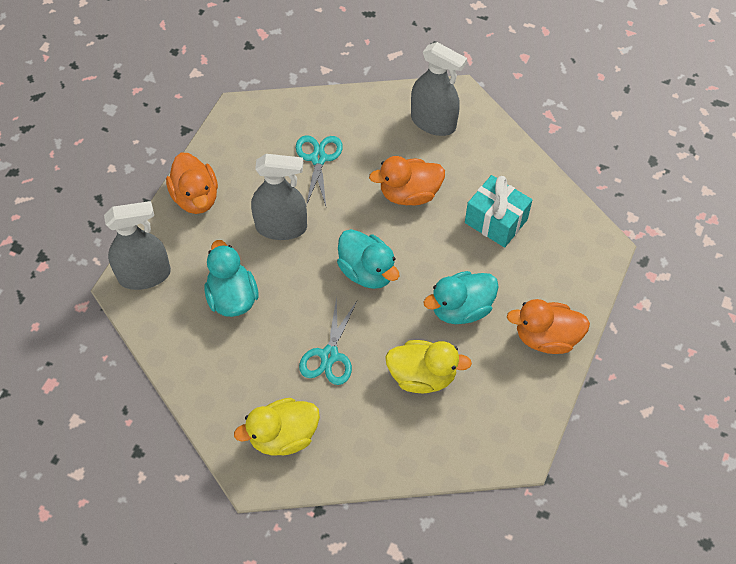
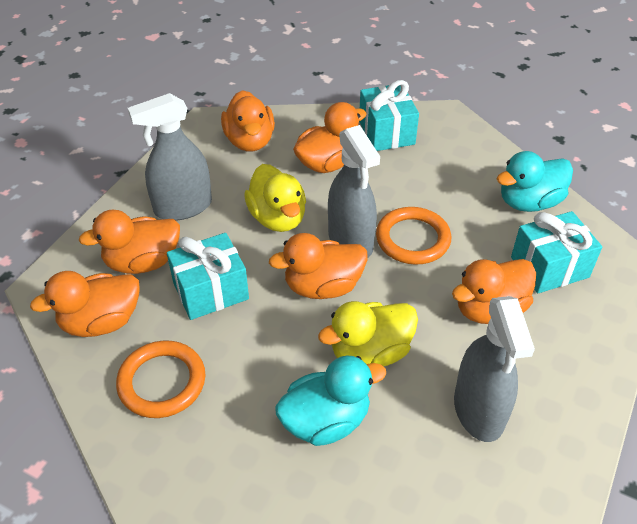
orange duck: [166,152,218,214] [369,156,445,205] [507,299,590,354] = 3 -> [30,271,140,337] [78,210,180,274] [221,90,275,151] [269,233,368,299] [293,102,367,173] [452,259,536,324] = 6
orange ring: none = 0 -> [116,341,205,418] [376,207,451,265] = 2
turquoise duck: [204,240,258,317] [337,229,399,289] [424,271,499,324] = 3 -> [275,356,386,446] [496,151,573,212] = 2
turquoise gift: [465,175,532,248] = 1 -> [167,233,249,320] [359,80,419,151] [511,211,602,293] = 3
turquoise scissors: [296,136,343,206] [299,297,357,385] = 2 -> none = 0

